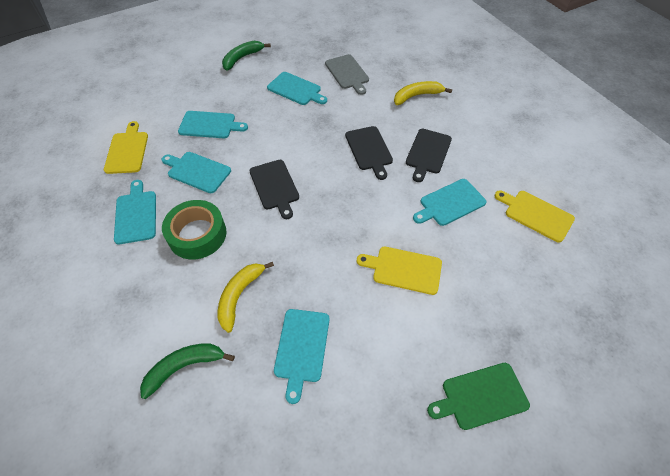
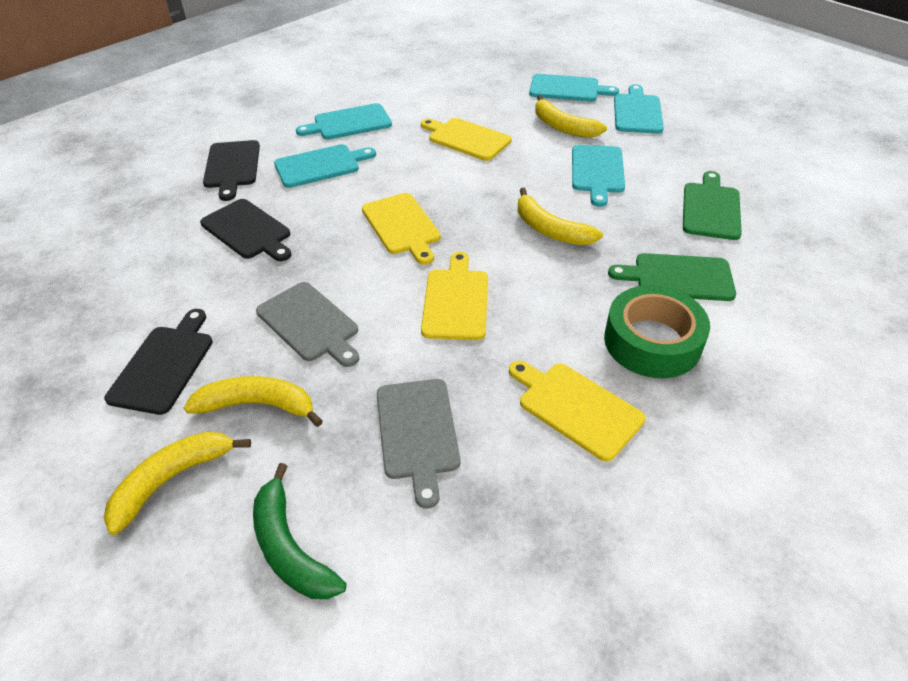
green banana: [140,343,235,399] [222,41,271,71] = 2 -> [253,463,346,599] = 1
green cutting board: [427,363,530,430] = 1 -> [608,253,736,301] [683,171,742,240] = 2
grey cutting board: [325,54,369,95] = 1 -> [256,282,359,367] [377,379,460,509] = 2
turquoise cutting board: [114,180,156,244] [162,152,231,193] [178,111,248,138] [267,72,327,105] [274,309,329,404] [413,179,486,226] = 6 -> [274,144,376,188] [296,103,392,140] [529,74,619,102] [572,145,625,207] [614,84,664,134] = 5
yellow banana: [218,262,274,333] [394,81,452,105] = 2 -> [104,432,251,535] [184,376,323,427] [518,188,603,245] [535,95,607,138] = 4
yellow cutting board: [104,121,148,174] [357,247,442,295] [494,190,575,243] = 3 -> [362,193,441,265] [421,118,512,161] [421,252,488,340] [509,360,646,462] = 4

